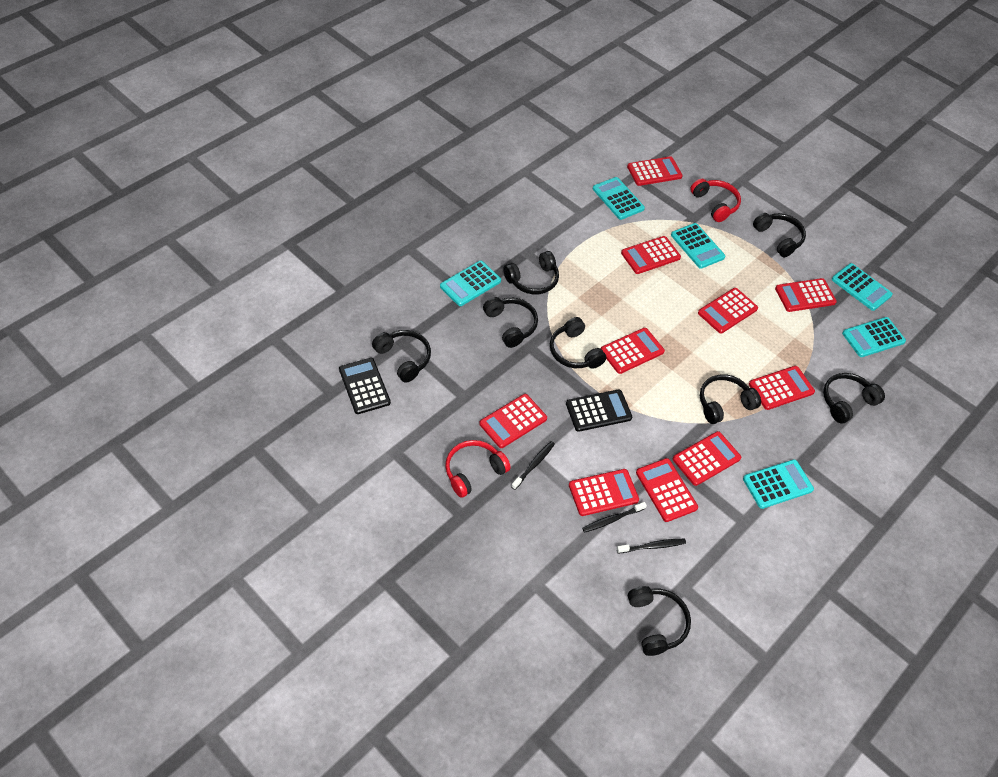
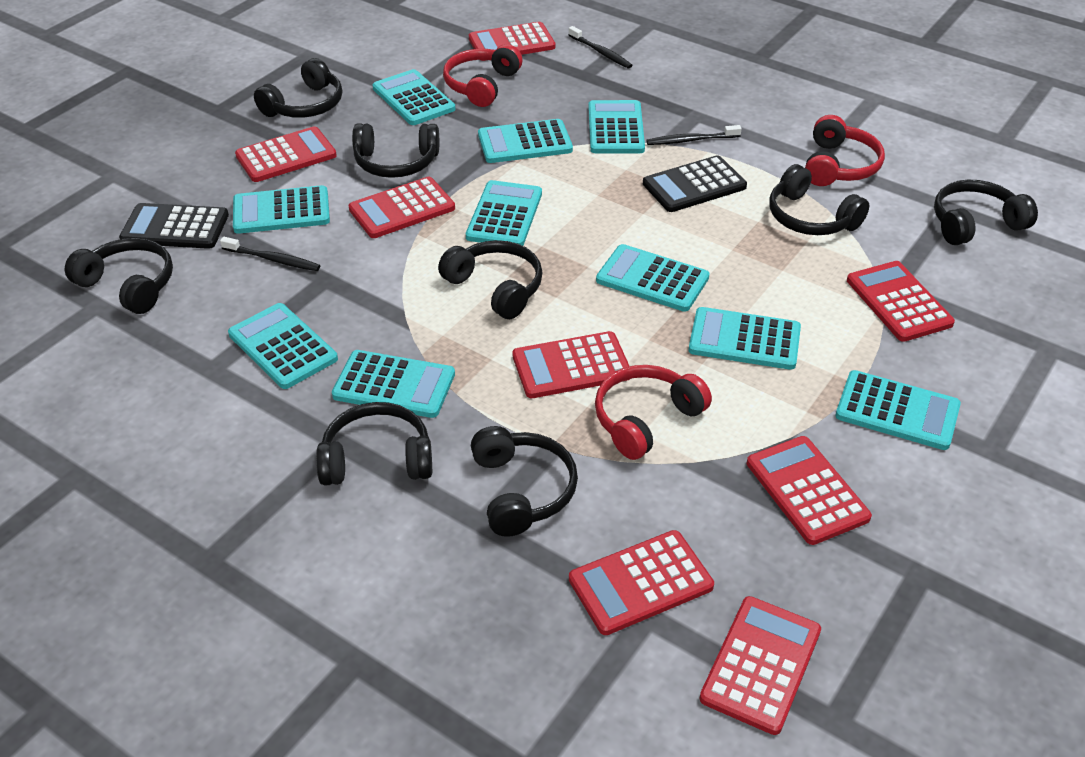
red calculator: [479,394,547,448] [569,469,639,516] [601,328,665,374] [621,236,681,274] [627,156,683,186] [636,458,698,522] [673,431,741,486] [698,288,758,334] [749,366,815,410] [775,278,837,312] = 10 -> [235,126,337,182] [349,177,455,238] [469,22,555,61] [512,331,630,398] [569,530,714,635] [699,596,821,735] [747,436,872,545] [847,261,955,342] = 8
red headphones: [445,440,511,498] [690,179,741,222] = 2 -> [443,44,522,107] [595,365,712,460] [805,115,885,186] = 3
turquoise calculator: [440,261,501,306] [593,177,645,220] [671,223,726,269] [743,459,814,509] [832,263,893,311] [842,317,906,357] = 6 -> [228,303,338,389] [233,185,330,234] [332,350,455,418] [372,69,455,125] [466,180,542,246] [478,119,573,163] [588,100,645,153] [596,244,710,312] [689,307,801,370] [835,370,961,450] = 10

